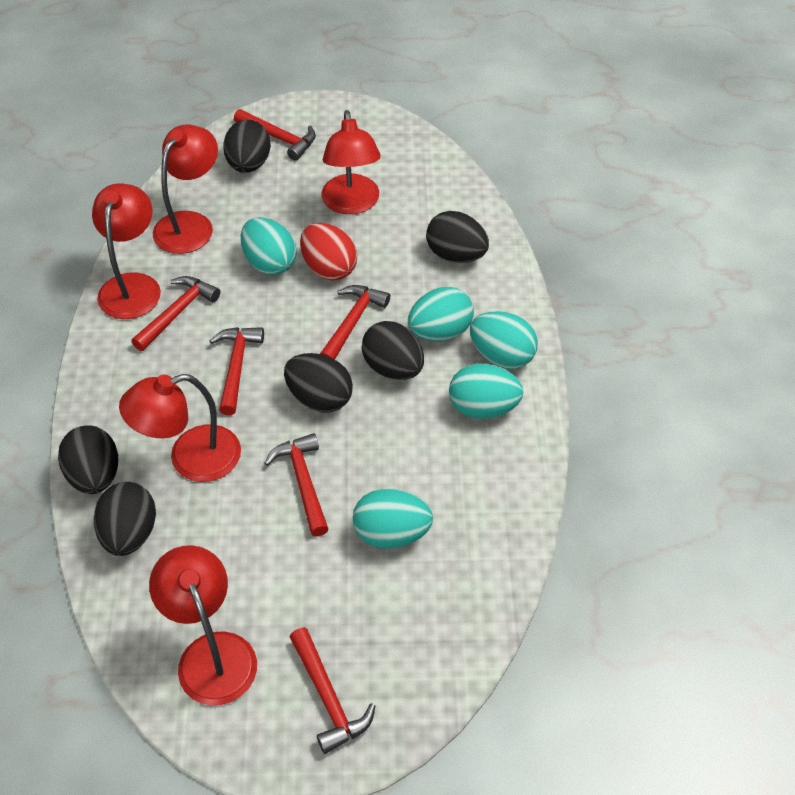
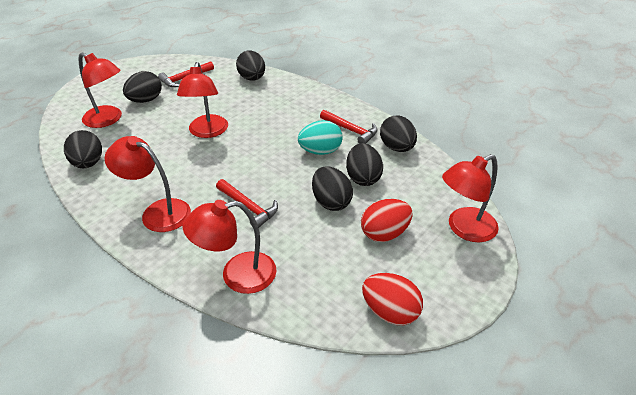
red egg: [300,223,357,281] = 1 -> [361,199,412,242] [362,273,423,325] = 2
red hammer: [131,276,220,351] [210,327,264,415] [234,109,316,161] [264,433,329,537] [290,627,376,754] [320,285,390,360] = 6 -> [158,61,214,87] [216,179,278,228] [320,110,378,144] = 3
turquoise egg: [241,217,297,275] [353,489,433,548] [408,287,474,341] [449,364,523,419] [470,311,538,369] = 5 -> [298,120,343,155] = 1

